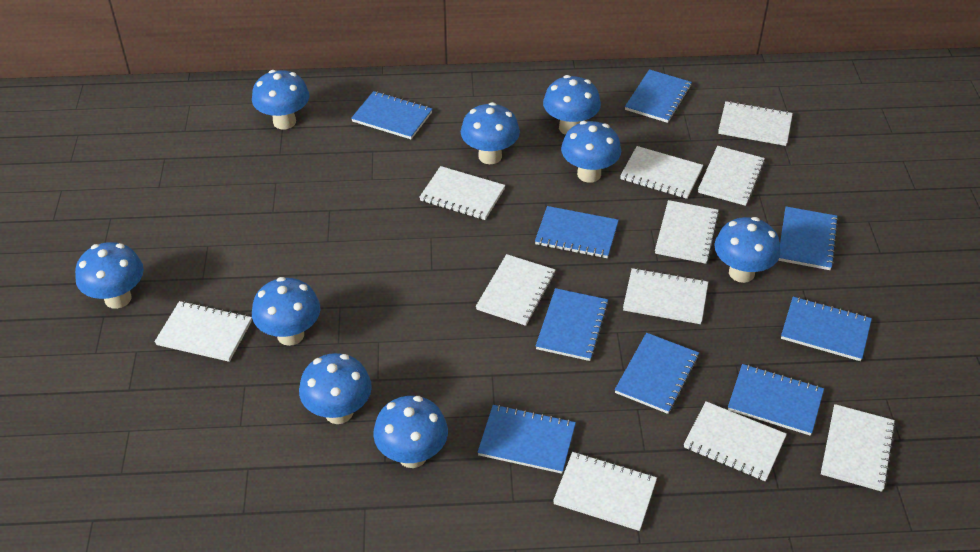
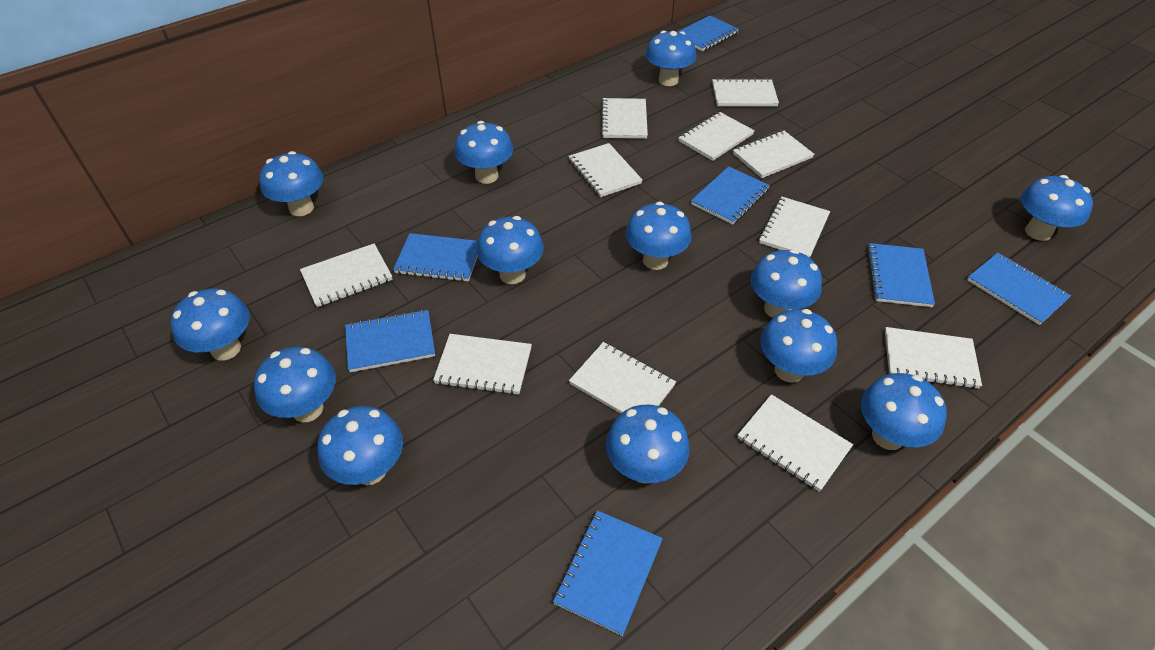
blue mushroom: [75,242,144,309] [252,70,310,129] [252,277,320,346] [299,353,372,424] [373,396,448,468] [461,102,520,164] [543,75,601,135] [561,121,621,183] [714,217,780,283] = 9 -> [170,289,250,361] [254,347,336,422] [259,151,323,216] [317,406,403,485] [454,121,513,184] [477,216,544,284] [606,405,690,484] [626,202,692,270] [646,31,696,86] [751,249,822,318] [760,309,837,383] [861,373,947,450] [1021,175,1093,241] = 13
blue notebook: [351,91,432,139] [478,404,576,474] [535,206,619,258] [536,288,609,361] [615,333,699,414] [625,69,692,123] [728,364,824,436] [778,207,839,270] [781,297,872,361] = 9 -> [345,310,435,372] [393,233,478,282] [553,510,663,636] [678,15,739,51] [691,166,770,225] [867,243,935,307] [967,253,1071,325] = 7

